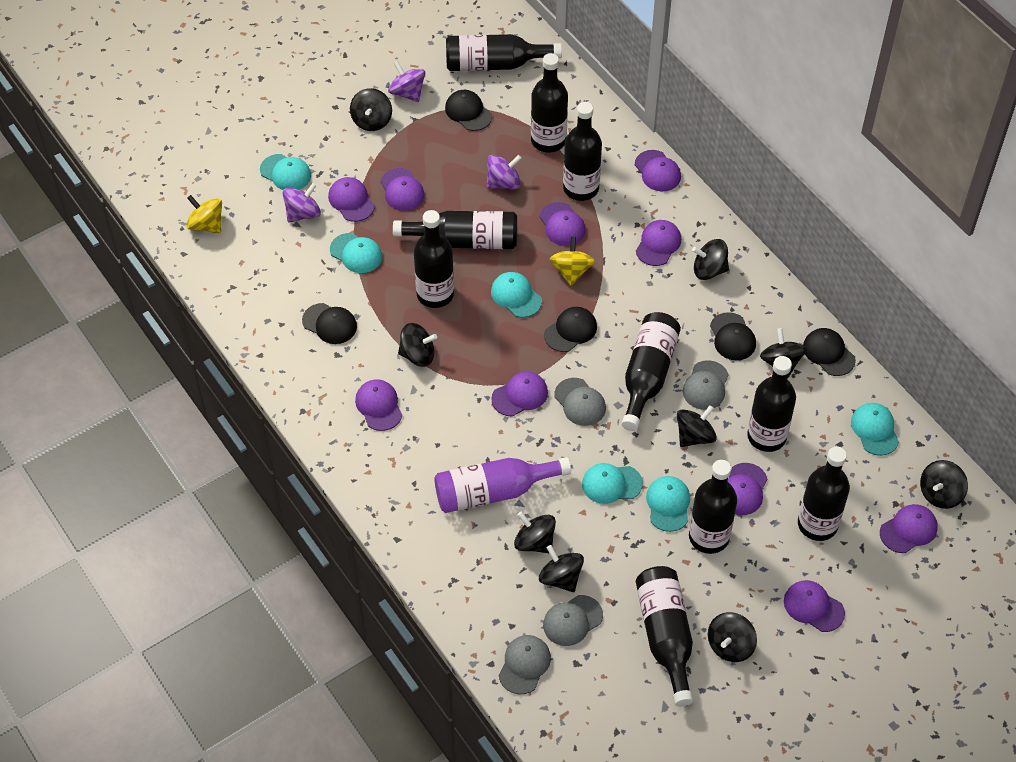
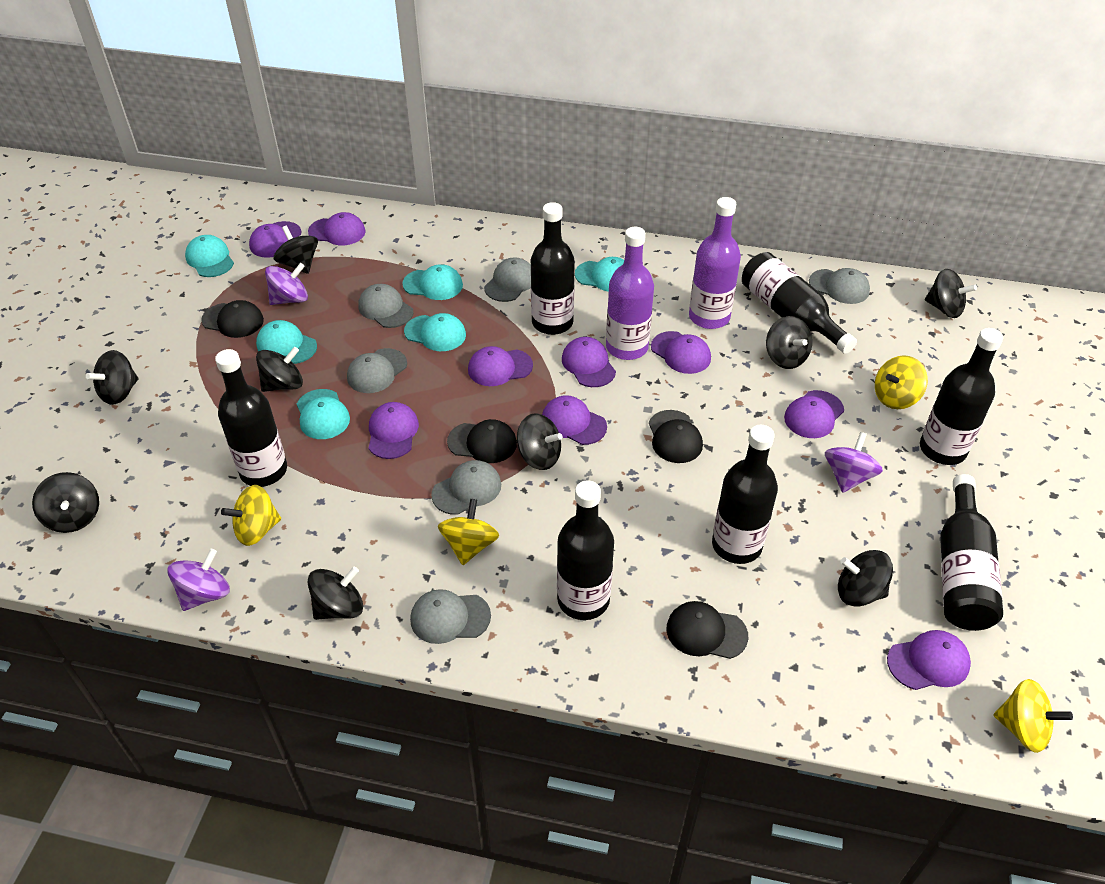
black bottle: [393,211,517,249] [414,210,454,308] [446,34,562,71] [531,53,568,153] [563,102,602,201] [622,312,681,431] [636,566,693,707] [689,460,737,554] [747,356,796,452] [798,447,850,541] = 10 -> [215,349,287,487] [531,202,575,335] [557,480,614,620] [712,425,778,564] [742,252,857,354] [920,328,1003,465] [940,474,1003,631] = 7
black cap: [302,303,357,344] [445,90,492,131] [544,307,597,352] [710,312,756,360] [803,328,856,376] = 5 -> [201,300,264,338] [447,419,517,463] [649,410,703,463] [666,601,748,659] = 4
grey cap: [499,635,551,694] [543,595,603,646] [554,378,606,426] [683,360,729,410] = 4 -> [347,348,407,393] [358,284,414,328] [410,589,491,644] [431,460,501,515] [484,257,531,302] [809,268,870,304] = 6
purple bottle: [434,457,571,513] = 1 -> [606,227,654,360] [689,197,741,329] = 2
purple cap: [328,177,375,222] [355,379,402,431] [381,168,425,211] [491,371,548,417] [540,202,586,246] [635,150,681,191] [636,220,681,266] [727,463,767,515] [784,580,845,632] [880,504,938,553] = 10 -> [249,221,301,258] [308,212,366,245] [368,402,419,459] [468,346,533,386] [542,395,607,445] [562,337,616,387] [651,331,711,374] [784,390,844,438] [887,630,971,690] = 9
yellow spinning top: [186,195,222,233] [550,237,595,286] = 2 -> [221,485,281,546] [438,499,499,565] [875,355,928,409] [993,679,1073,753] = 4

